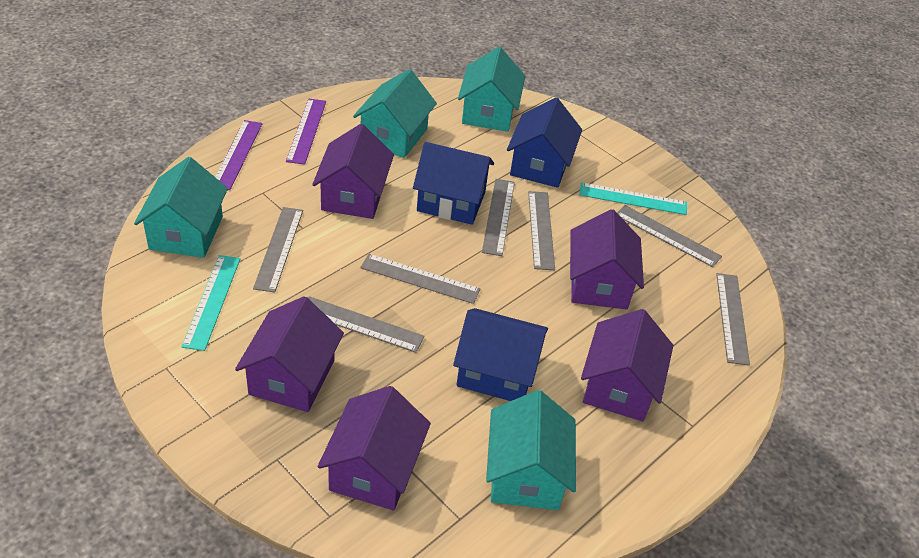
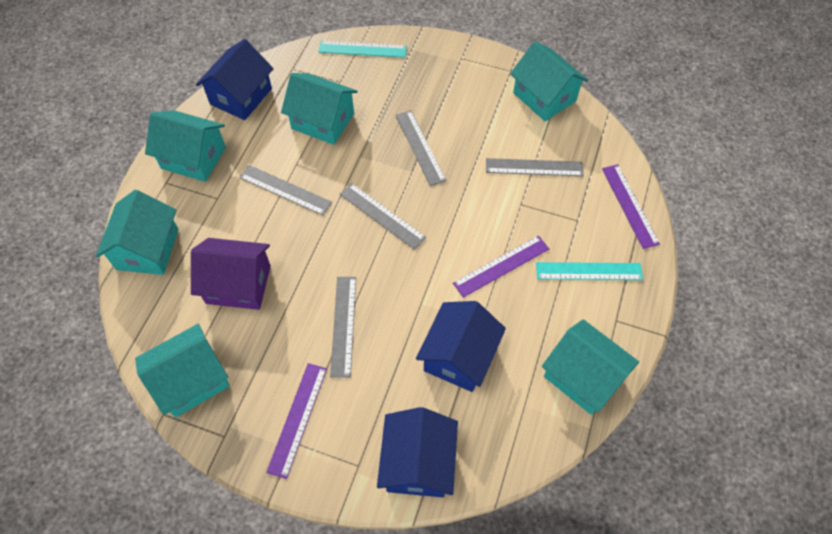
grey ruler: [253,207,303,293] [308,296,425,353] [360,254,480,304] [482,179,515,256] [528,191,555,270] [617,205,722,267] [716,273,750,366] = 7 -> [239,165,332,216] [330,277,356,378] [340,183,426,250] [396,110,446,186] [486,158,584,176] = 5
purple house: [235,296,344,412] [312,124,394,219] [318,386,431,510] [570,209,644,310] [581,309,673,422] = 5 -> [191,238,271,310] = 1
purple ruler: [215,120,262,190] [286,99,326,165] = 2 -> [266,363,327,479] [453,236,549,298] [602,164,660,249] = 3
turquoise house: [134,157,228,258] [353,69,437,158] [458,47,525,132] [486,390,576,510] = 4 -> [96,190,178,275] [135,324,230,418] [145,110,226,182] [281,73,358,145] [510,41,589,121] [542,319,639,415] = 6

